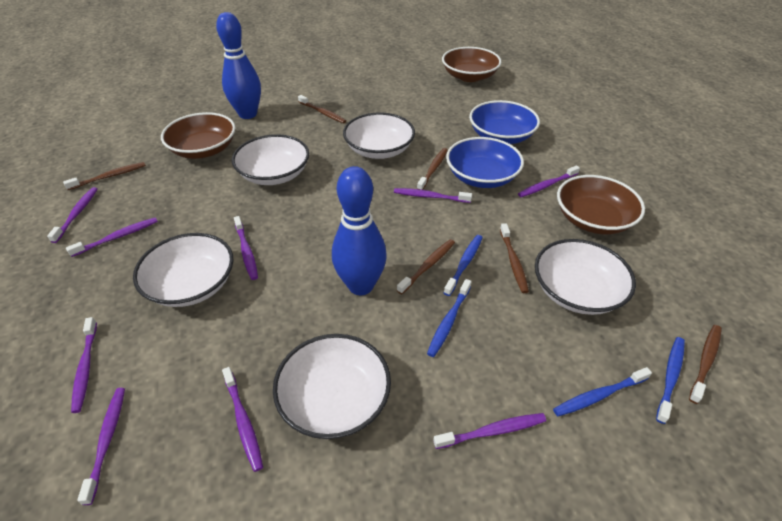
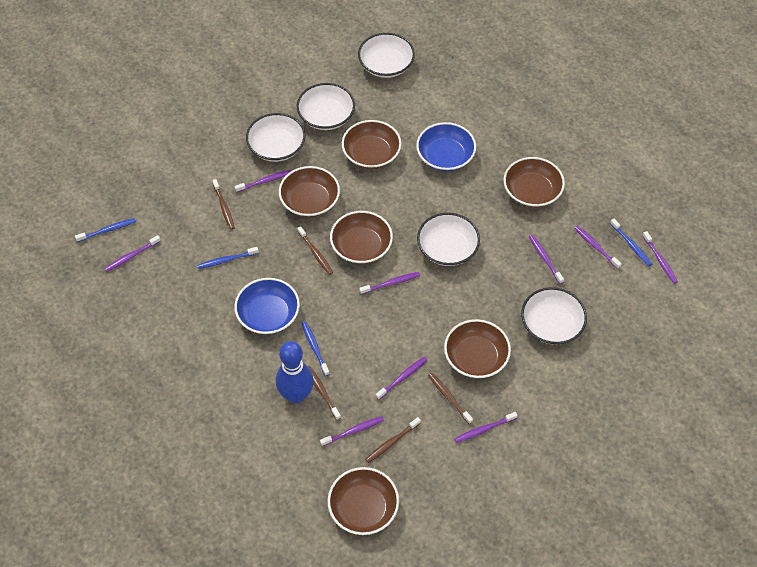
blue bowling pin: [216,12,261,119] [332,166,387,295] = 2 -> [276,341,314,404] = 1
brown bowl: [161,112,235,159] [442,47,502,82] [557,175,645,234] = 3 -> [279,166,340,217] [328,467,399,535] [330,211,393,264] [342,120,401,169] [444,319,511,378] [504,157,565,208] = 6
brown toothbrush: [63,162,146,190] [298,95,346,123] [397,239,455,294] [417,148,448,190] [500,223,529,293] [689,325,722,404] = 6 -> [212,179,235,230] [297,226,333,275] [308,366,341,420] [365,417,421,463] [428,373,473,424] = 5

